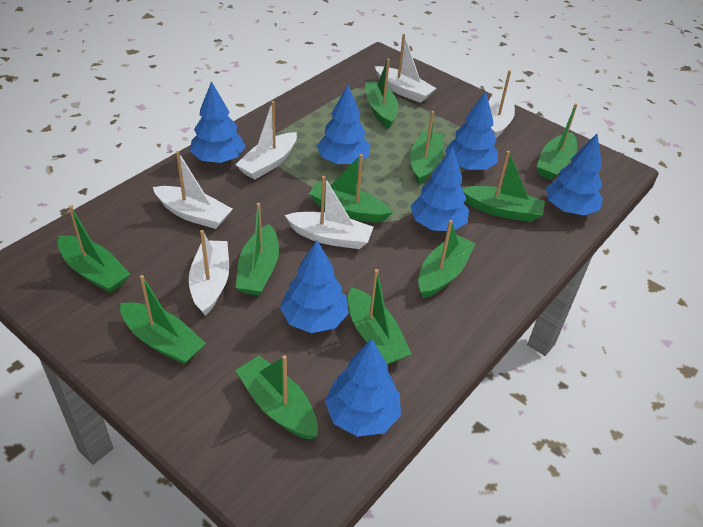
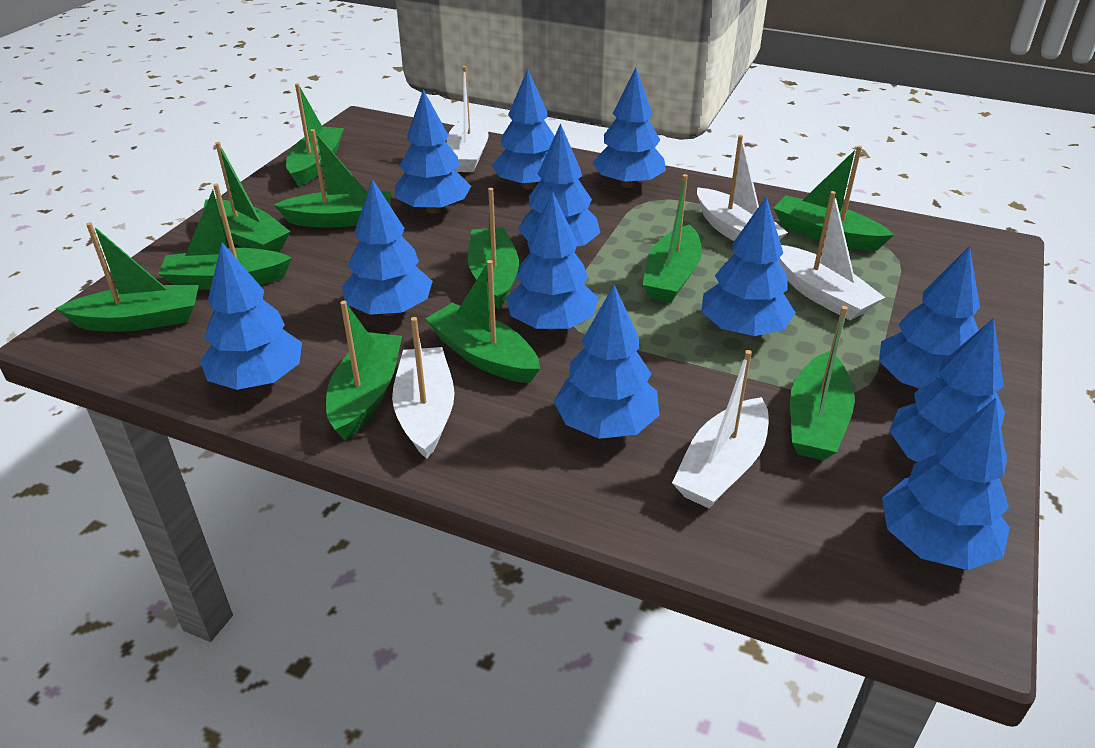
blue tree: [190,81,246,163] [280,240,349,333] [317,85,370,165] [325,339,401,437] [410,147,469,231] [445,91,498,170] [546,134,603,215] = 7 -> [200,242,302,390] [342,179,433,316] [395,89,471,213] [492,69,554,189] [506,191,598,330] [518,123,600,247] [554,285,660,439] [592,68,666,188] [701,196,795,336] [879,246,980,390] [882,398,1010,570] [889,318,1007,462] = 12
white boat: [153,151,233,229] [189,230,229,316] [235,101,297,180] [285,176,373,249] [375,34,436,103] [489,70,515,138] = 6 -> [392,317,455,459] [447,66,489,172] [672,350,769,508] [697,135,788,241] [778,191,885,320] = 5

